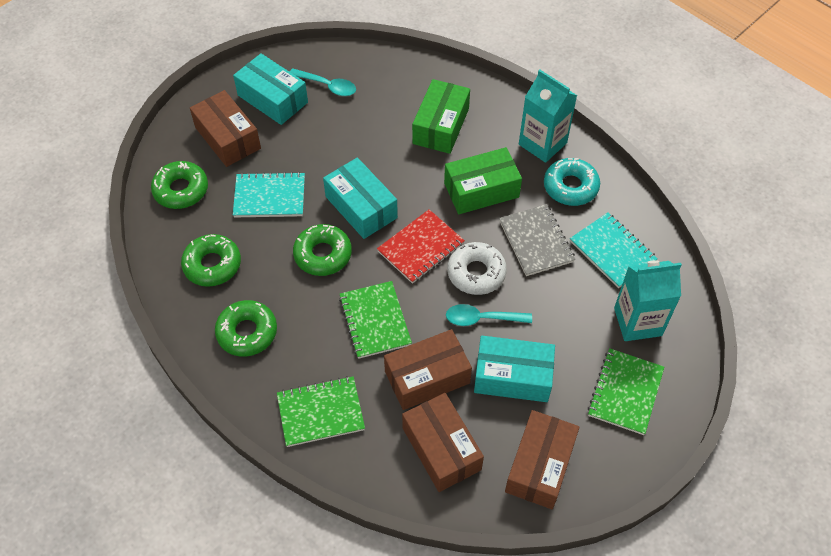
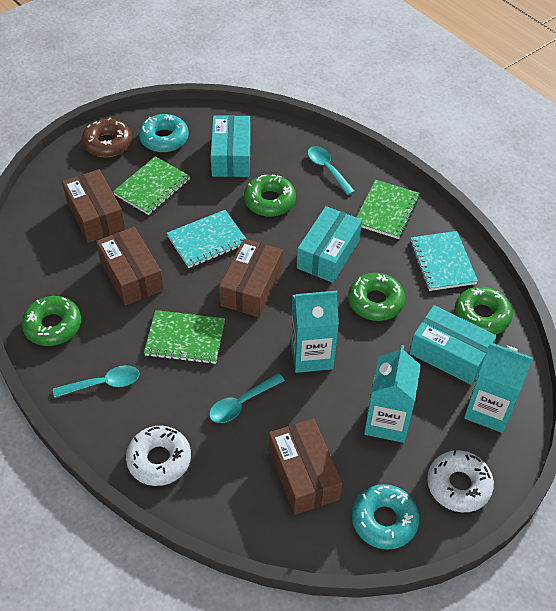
brown donut: none = 0 -> [82,117,132,157] = 1
green box: [412,79,470,154] [444,147,522,214] = 2 -> none = 0
grey notebook: [499,204,575,276] = 1 -> none = 0
red notebook: [377,210,465,284] = 1 -> none = 0
turquoise carton: [519,70,577,163] [614,260,682,341] = 2 -> [290,291,339,373] [364,345,421,443] [464,342,533,433] = 3
turquoise donut: [544,158,600,206] = 1 -> [139,114,189,152] [352,484,420,550] = 2
turquoise spoon: [290,68,356,96] [446,304,532,326] = 2 -> [53,365,139,398] [209,373,285,423] [308,146,355,195] = 3
white donut: [447,242,507,295] = 1 -> [126,426,191,486] [427,450,494,512] = 2

